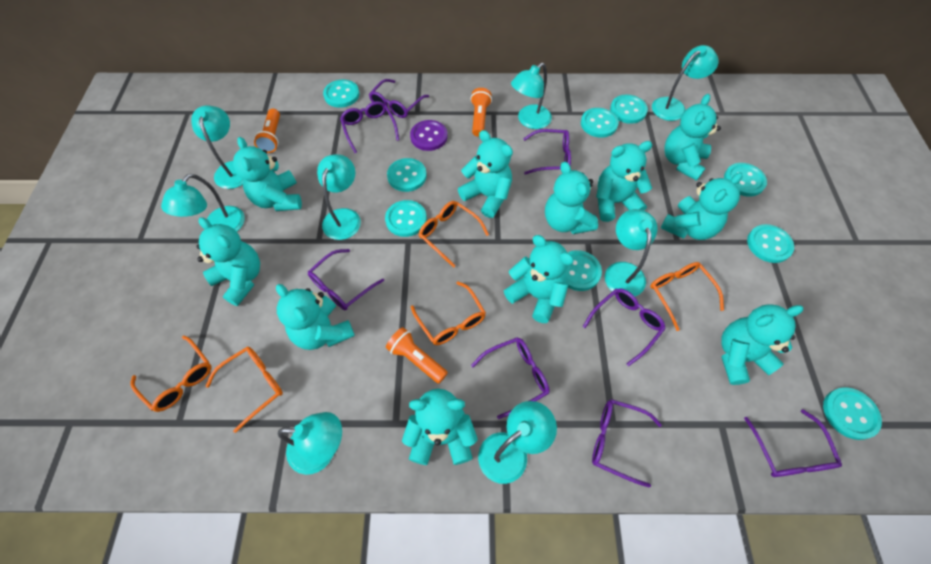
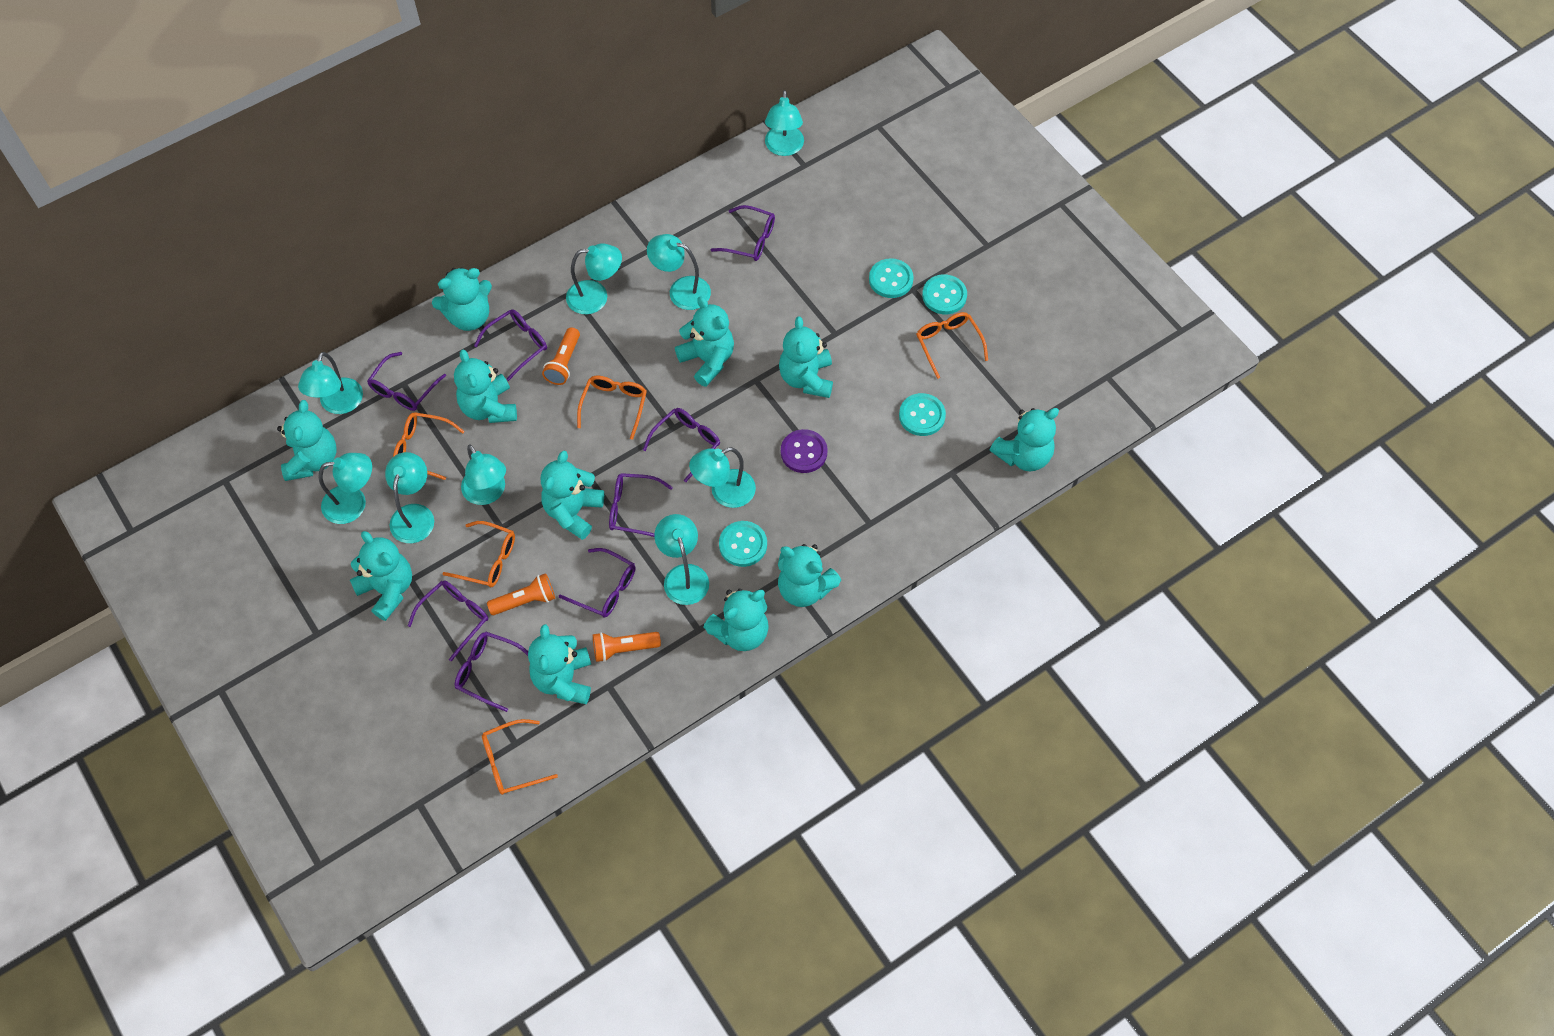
turquoise button: [323,80,359,108] [385,200,427,237] [387,158,427,192] [565,250,602,291] [581,108,619,138] [610,95,648,124] [724,163,767,197] [747,224,794,263] [823,387,882,440] = 9 -> [719,521,767,567] [869,258,914,298] [899,393,946,436] [922,274,967,314] = 4
turquoise lamp: [161,174,245,231] [191,106,243,189] [278,412,342,475] [317,154,361,240] [478,401,557,484] [511,63,552,129] [605,209,657,296] [652,45,719,121] = 8 -> [298,352,363,414] [319,453,372,524] [385,452,434,543] [461,444,506,505] [566,244,622,314] [647,234,711,310] [654,514,709,605] [689,447,756,508] [765,90,804,156] = 9

